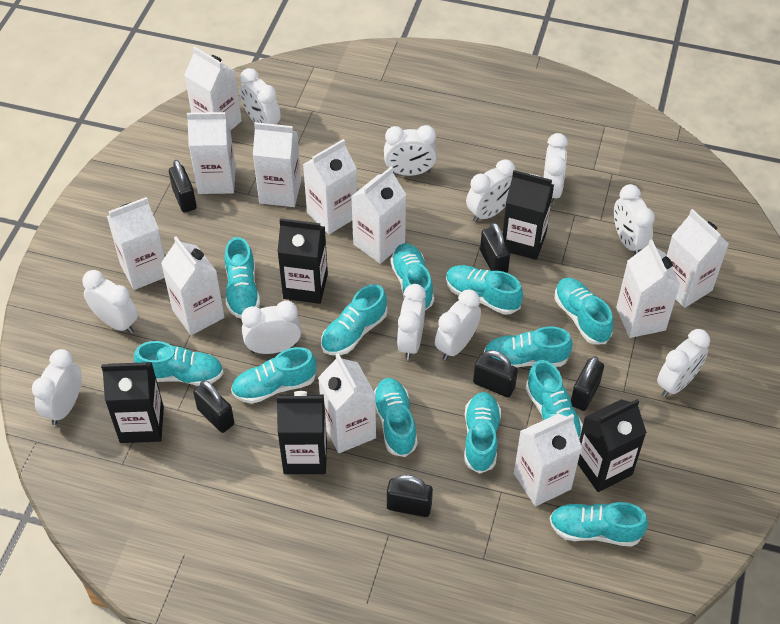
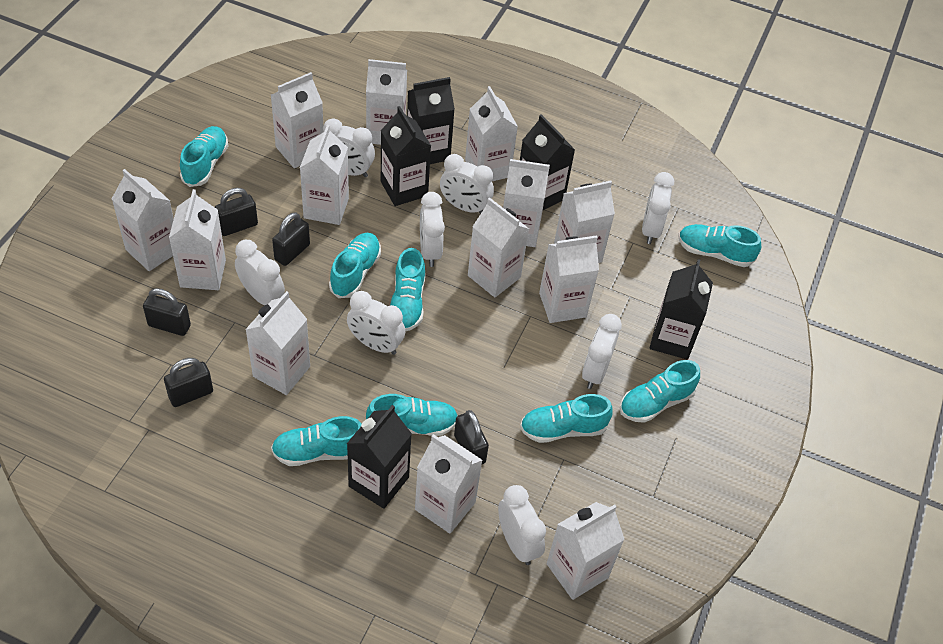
black padlock: [169,160,197,213] [193,380,234,433] [387,475,433,517] [473,350,518,397] [480,223,510,273] [571,356,604,411] = 6 -> [143,288,191,336] [164,358,213,407] [215,188,258,236] [272,212,310,266] [454,410,489,464] = 5
turquoise shoe: [134,341,223,386] [225,237,260,318] [231,347,316,404] [321,284,388,355] [374,378,418,457] [390,243,434,310] [446,265,523,315] [464,392,501,474] [484,326,573,368] [525,360,583,439] [550,502,648,547] [555,278,613,344] = 12 -> [180,126,228,187] [271,416,362,466] [329,233,381,298] [366,394,458,436] [390,248,425,331] [520,394,613,443] [620,360,700,423] [678,224,761,267] = 8
white carton: [107,197,165,290] [161,236,224,335] [184,46,242,130] [187,112,236,194] [253,122,301,207] [303,139,357,234] [318,353,376,453] [351,167,406,264] [514,414,582,506] [616,240,680,338] [667,209,729,308] = 11 -> [112,169,174,271] [169,189,226,290] [245,291,310,395] [271,72,323,168] [300,125,349,225] [366,59,407,145] [415,434,483,533] [465,86,518,181] [468,197,529,297] [503,159,550,247] [539,235,599,323] [547,502,625,600] [554,181,615,263] = 13
white clock: [32,349,82,425] [82,270,138,333] [240,68,281,124] [241,301,301,354] [384,125,437,176] [397,284,426,360] [435,290,481,360] [466,160,515,222] [544,133,568,205] [614,184,655,255] [657,329,710,397] = 11 -> [235,240,285,306] [323,119,375,177] [347,291,405,355] [420,192,445,267] [440,154,494,214] [498,485,546,565] [582,314,622,389] [642,172,674,244] = 8

